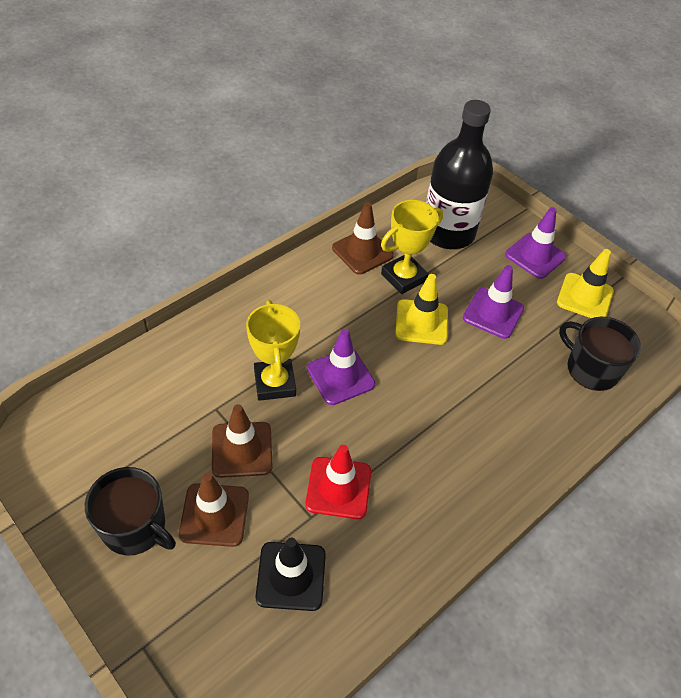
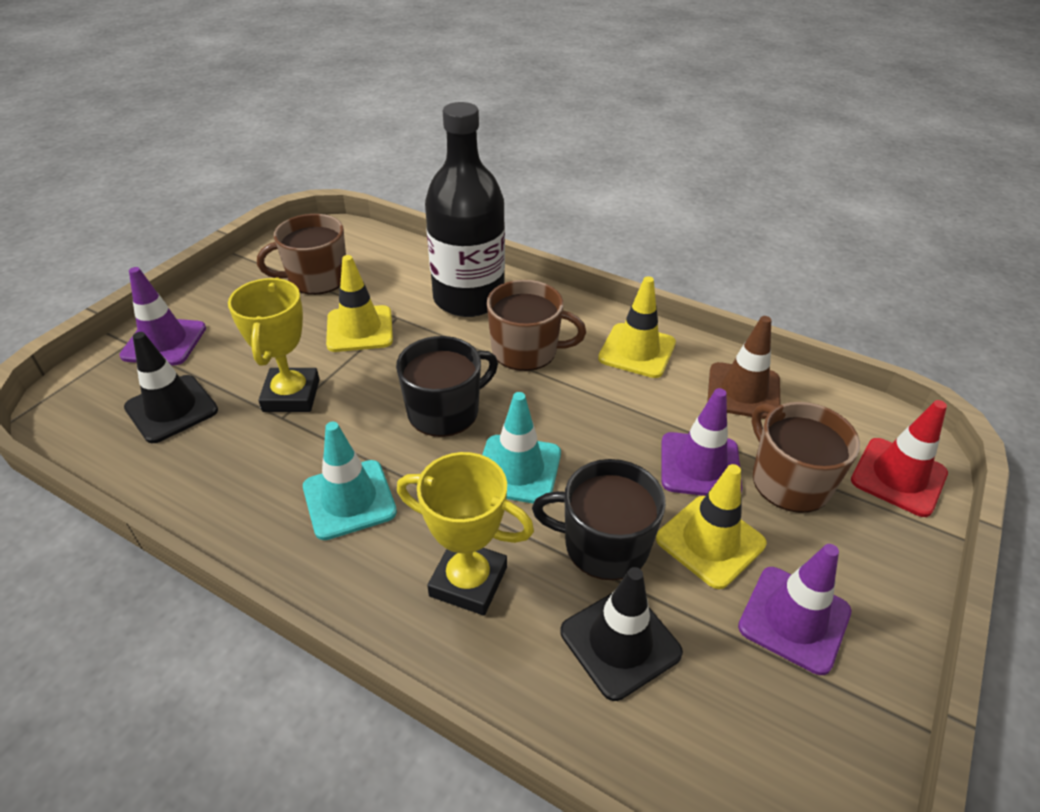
black traffic cone: [256,537,326,611] = 1 -> [124,332,218,443] [560,567,683,701] = 2
brown mug: none = 0 -> [257,214,346,295] [487,280,586,371] [752,402,860,513] = 3
brown traffic cone: [179,473,249,547] [212,404,273,478] [332,202,394,275] = 3 -> [707,316,781,419] = 1
turquoise traffic cone: none = 0 -> [303,422,397,540] [482,392,561,504] = 2
yellow traffic cone: [395,274,448,345] [557,249,614,318] = 2 -> [326,255,393,352] [598,276,676,378] [656,464,766,589] = 3

